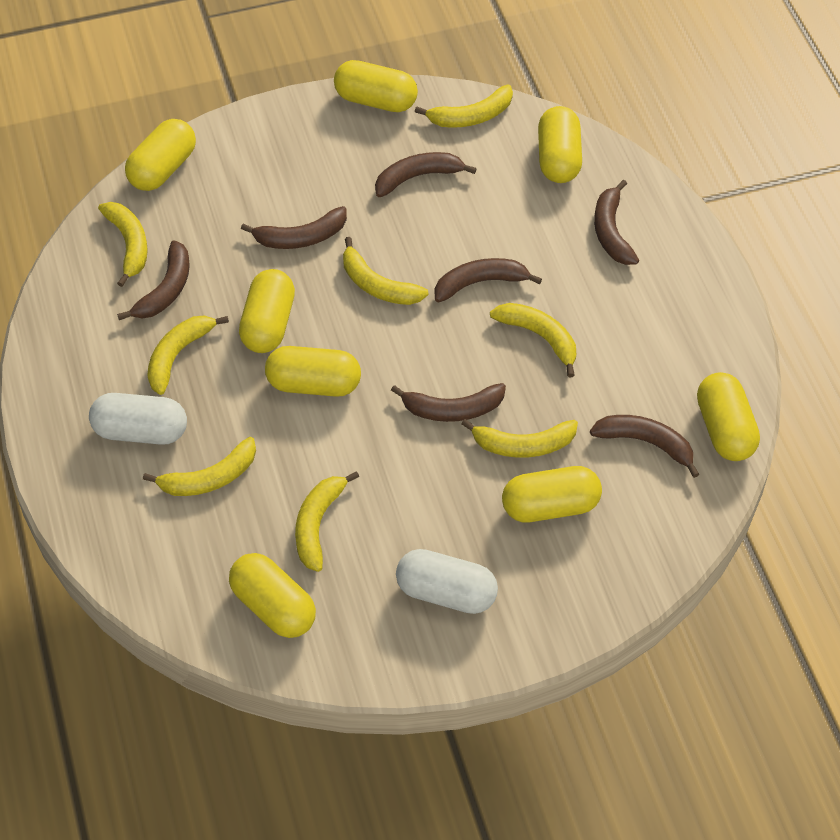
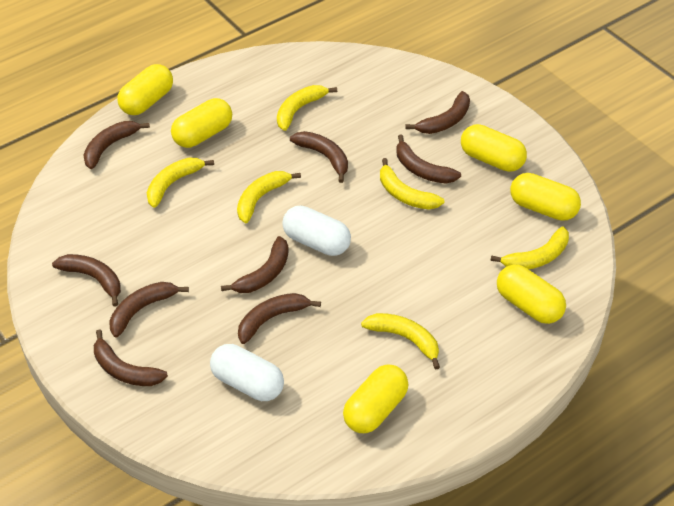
brown banana: [117,240,190,320] [241,206,347,249] [375,152,477,197] [391,383,506,422] [435,258,542,302] [590,415,699,478] [594,180,639,265] = 7 -> [52,254,121,307] [83,121,150,169] [94,330,168,386] [110,282,189,337] [221,236,289,293] [238,293,321,344] [290,131,348,183] [397,134,461,183] [406,91,470,134] = 9
yellow banana: [98,202,148,287] [143,437,256,496] [147,315,229,395] [295,471,359,572] [343,237,429,305] [415,85,513,128] [461,419,578,458] [490,303,576,377] = 8 -> [147,158,214,208] [237,171,301,223] [277,85,337,131] [361,313,440,370] [380,158,444,210] [490,226,569,269] = 6
yellow capsule: [125,119,196,191] [229,553,316,638] [239,269,295,353] [265,346,361,397] [334,60,418,112] [502,466,602,522] [538,106,582,183] [697,372,760,461] = 8 -> [117,64,173,115] [171,98,232,148] [343,364,409,433] [461,124,527,172] [497,264,566,324] [510,173,581,221] = 6

